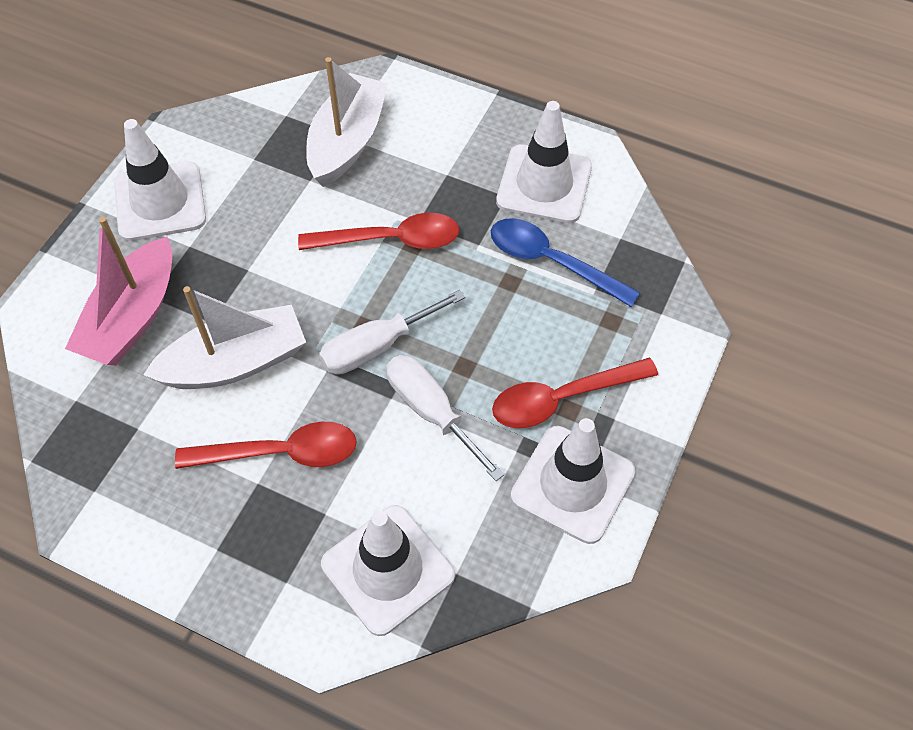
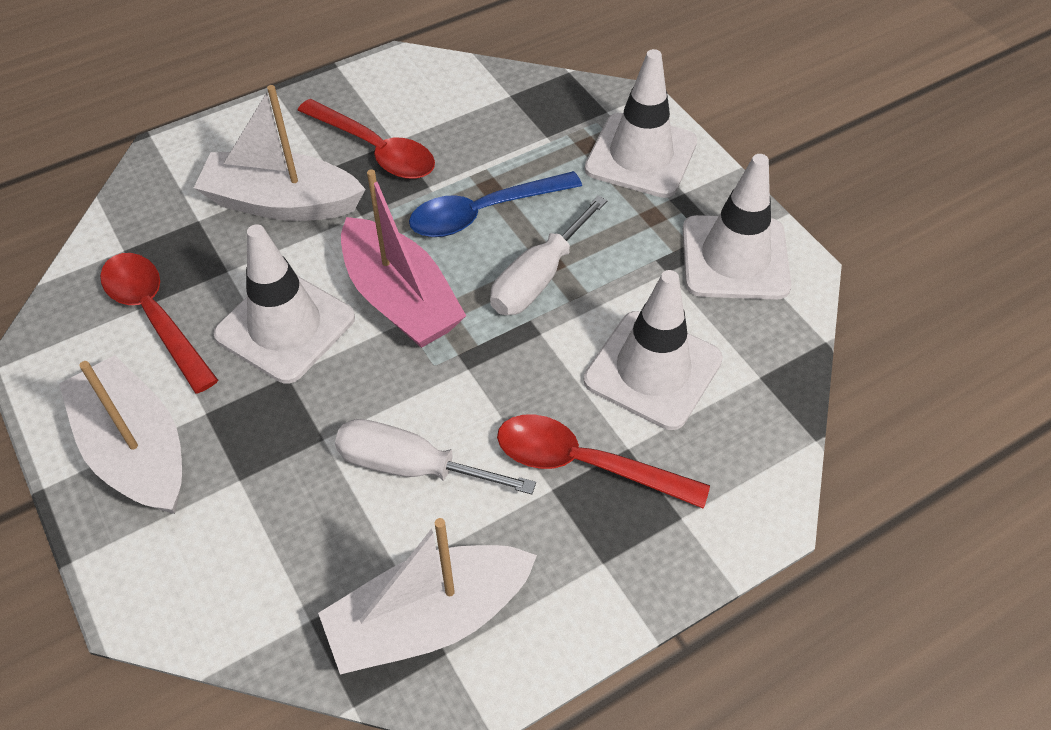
white boat: [143,286,306,389] [306,57,388,187] = 2 -> [59,355,182,514] [194,85,366,221] [318,518,537,674] = 3

